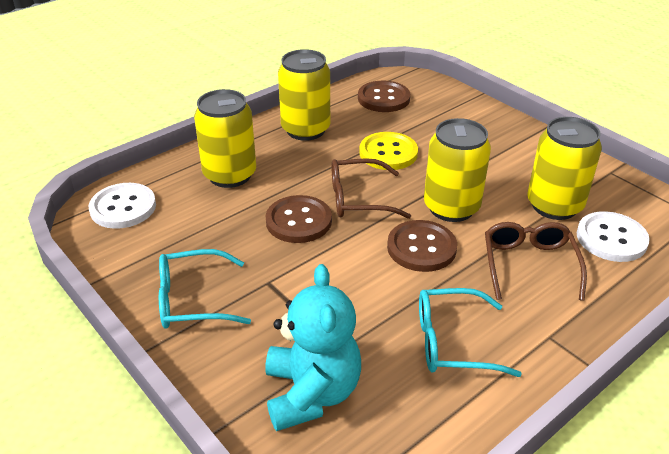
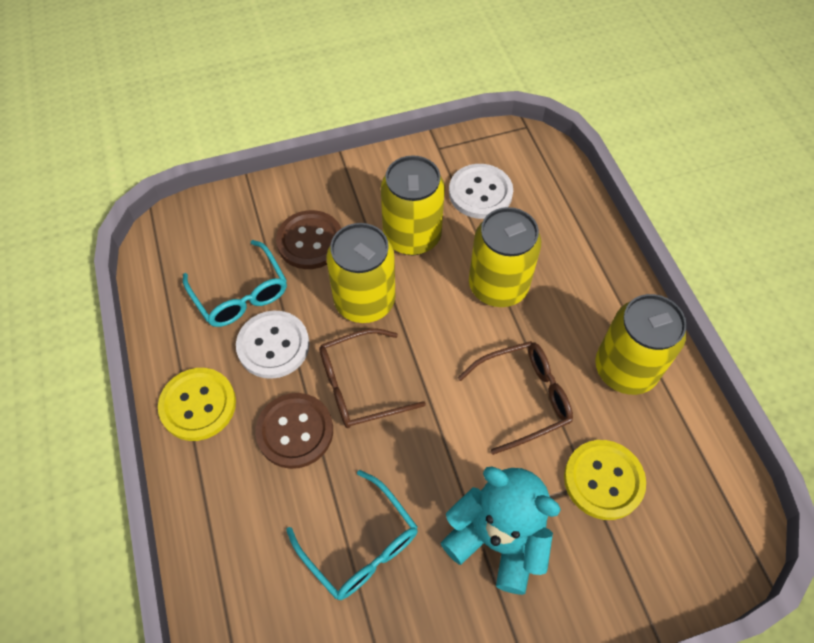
brown button: [266,195,332,243] [358,80,410,112] [387,220,457,272] = 3 -> [255,393,333,469] [276,210,342,269] = 2
yellow button: [359,132,418,170] = 1 -> [158,368,236,441] [564,440,646,520] = 2

